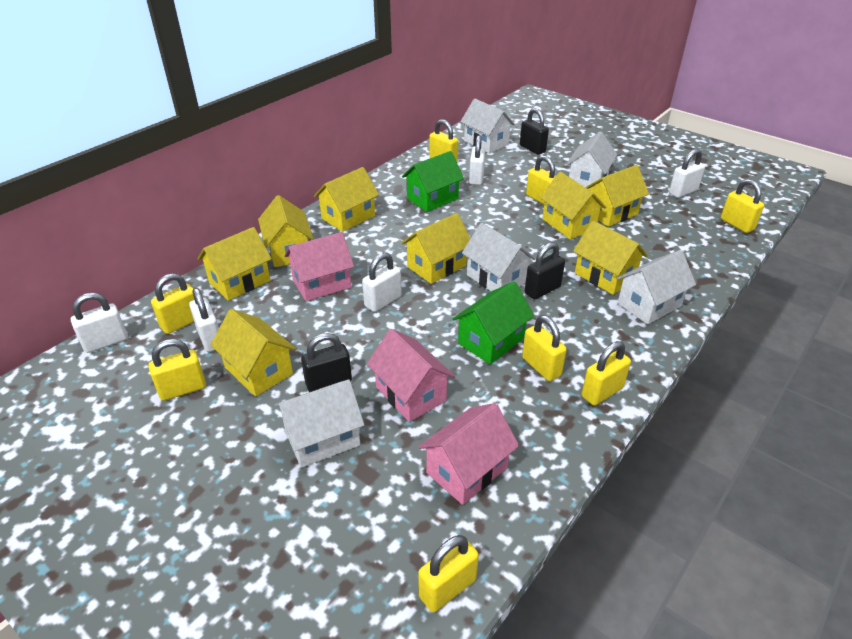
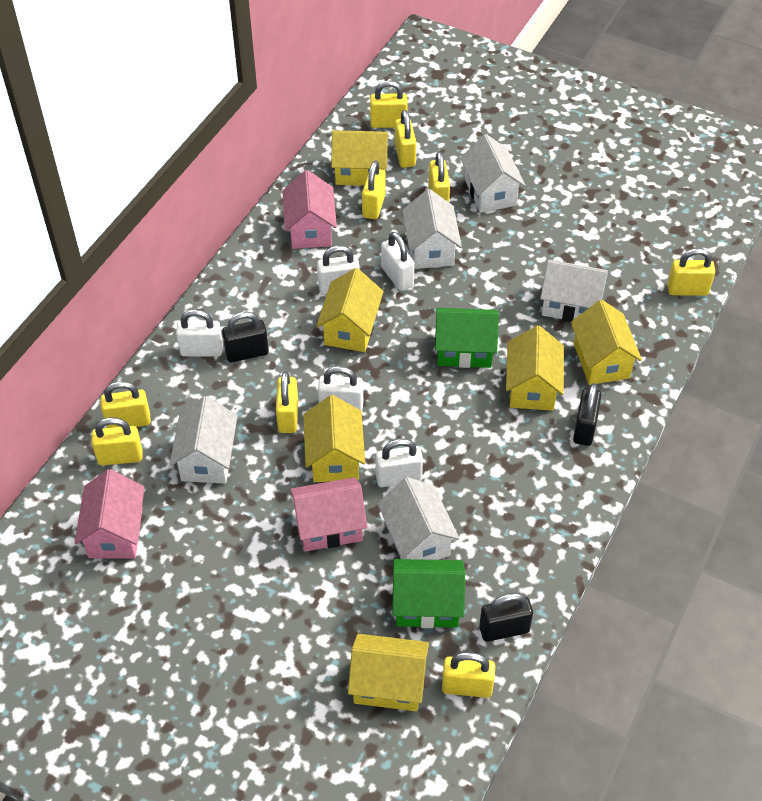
yellow house: [198,227,272,301] [211,309,296,397] [258,195,314,267] [314,167,379,232] [401,213,470,284] [540,172,606,239] [573,221,648,295] [585,165,649,227] = 8 -> [303,395,365,482] [316,268,384,352] [331,130,389,186] [348,634,429,711] [506,325,564,411] [571,300,642,385] = 6
yellow padlock: [149,339,206,401] [151,273,194,334] [418,535,479,612] [429,119,458,162] [522,315,567,381] [526,155,556,204] [582,341,631,406] [721,179,764,233] = 8 -> [91,417,142,465] [101,381,151,428] [276,371,298,433] [362,161,386,219] [370,81,408,128] [395,110,416,168] [428,152,450,202] [442,652,495,698] [667,248,715,296] = 9

